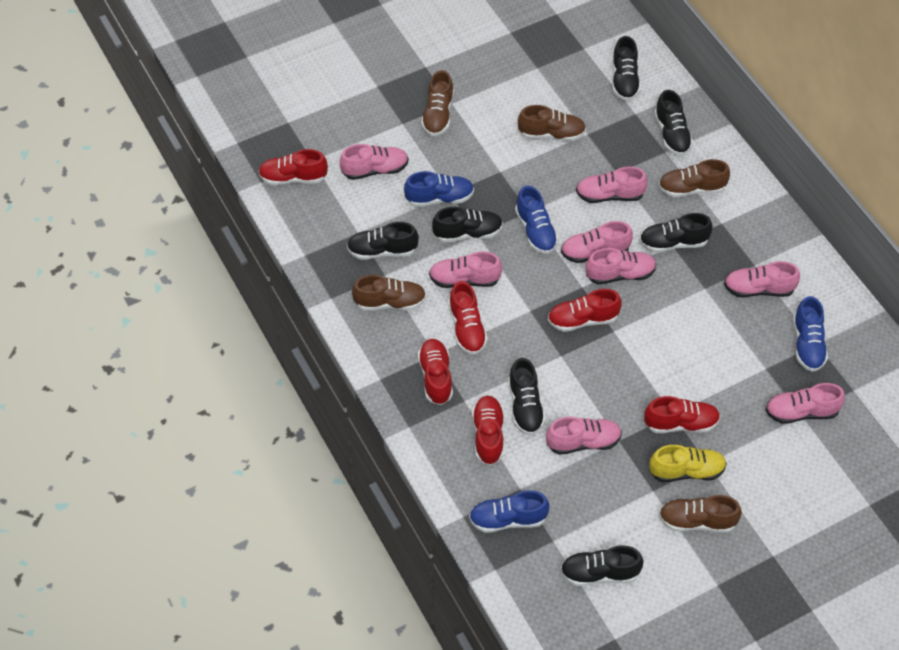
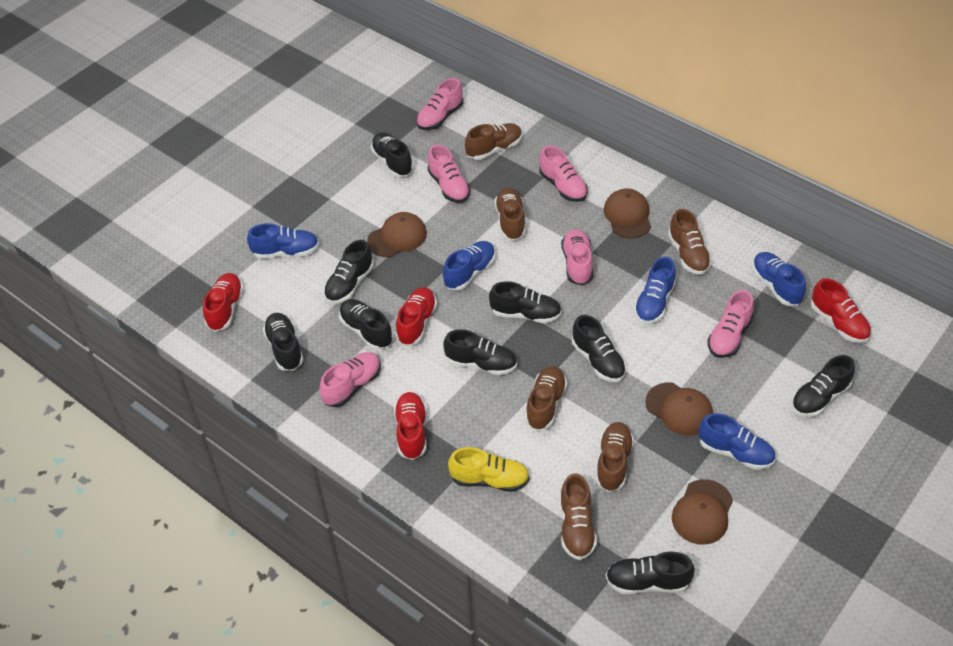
black shoe: [347,222,419,260] [432,206,503,243] [508,358,545,435] [560,545,643,586] [612,36,641,101] [639,213,712,252] [654,90,693,156] = 7 -> [263,313,304,371] [324,240,374,304] [339,299,393,350] [371,132,413,177] [444,329,517,375] [489,281,562,324] [572,315,626,382] [606,552,695,595] [791,355,855,417] = 9
blue shoe: [404,171,474,207] [469,490,550,533] [515,186,558,254] [793,296,828,372] = 4 -> [247,223,319,259] [443,241,496,290] [634,257,676,324] [699,413,775,470] [752,252,806,306] = 5
brown cap: none = 0 -> [367,212,427,257] [604,188,651,238] [645,382,713,435] [672,479,733,545] = 4
brown shoe: [352,275,426,311] [421,70,454,136] [518,105,586,141] [658,159,730,197] [659,495,742,533] = 5 -> [465,123,522,160] [494,188,526,241] [525,366,567,431] [560,473,597,560] [596,422,634,492] [668,209,712,275] = 6
pink shoe: [340,144,409,180] [429,251,502,288] [546,417,622,455] [561,221,633,263] [576,167,648,203] [586,248,656,284] [724,261,800,297] [765,383,845,424] = 8 -> [319,352,381,407] [416,78,463,130] [427,144,471,203] [539,146,588,202] [561,229,593,285] [707,290,754,358] = 6
red shoe: [258,149,328,185] [418,339,453,405] [449,281,488,355] [472,396,504,465] [548,289,622,332] [644,396,720,433] = 6 -> [203,273,244,332] [394,392,426,460] [396,287,437,346] [811,278,871,343] = 4

